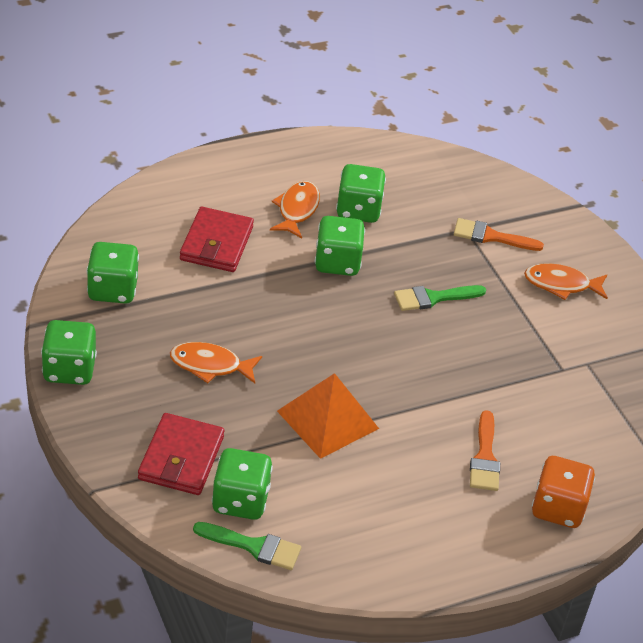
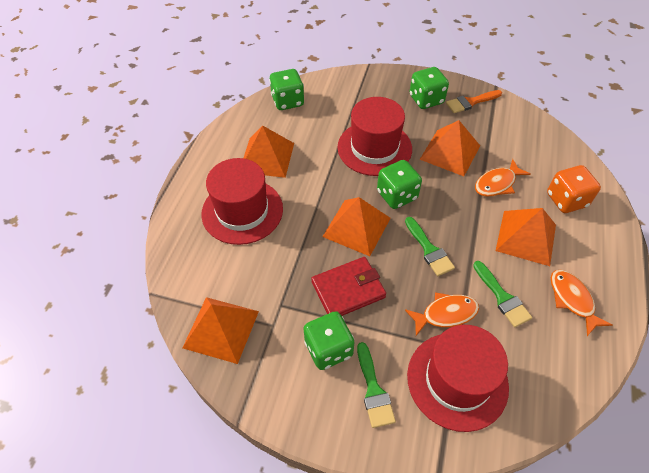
green brush: [193,522,301,570] [394,285,486,311] = 2 -> [357,342,396,428] [405,217,455,276] [473,261,532,327] = 3
green dice: [41,320,97,385] [87,242,139,304] [212,448,273,520] [315,216,365,276] [336,164,386,223] = 5 -> [269,69,304,110] [303,311,355,370] [377,160,422,209] [410,67,449,109] = 4
orange brush: [454,218,544,251] [470,410,500,491] = 2 -> [446,90,502,113] = 1
orange pyramid: [277,373,379,459] = 1 -> [182,297,259,364] [244,125,294,178] [322,197,391,256] [420,120,480,176] [496,208,556,266] = 5
red hat: none = 0 -> [201,158,283,245] [338,97,412,176] [407,325,509,432] = 3
red wallet: [138,413,224,495] [180,207,254,272] = 2 -> [311,257,386,316] = 1

